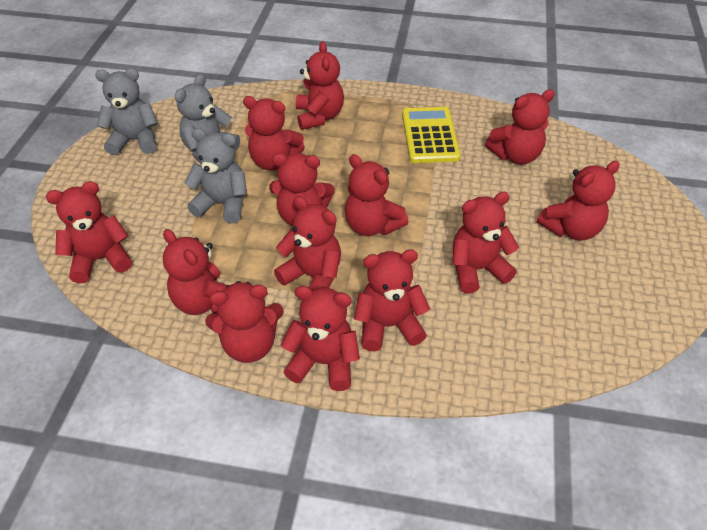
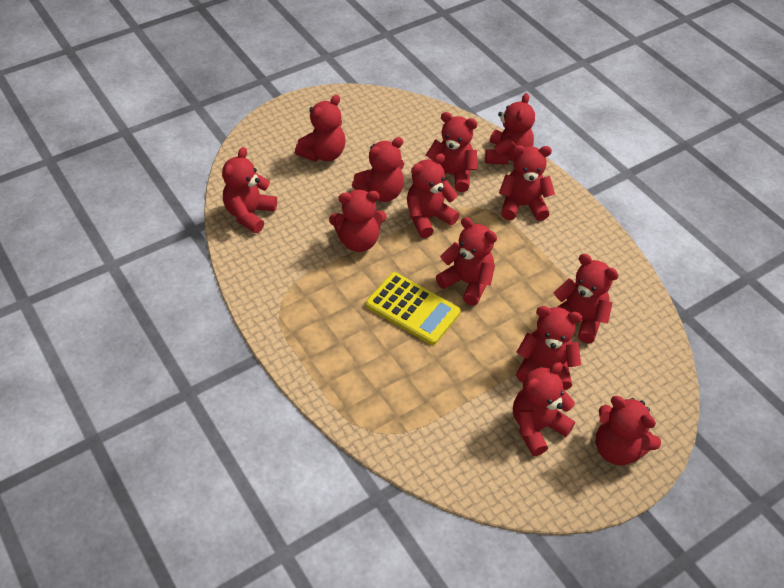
grey teddy bear: [95,68,158,155] [175,74,240,160] [184,128,247,224] = 3 -> none = 0

